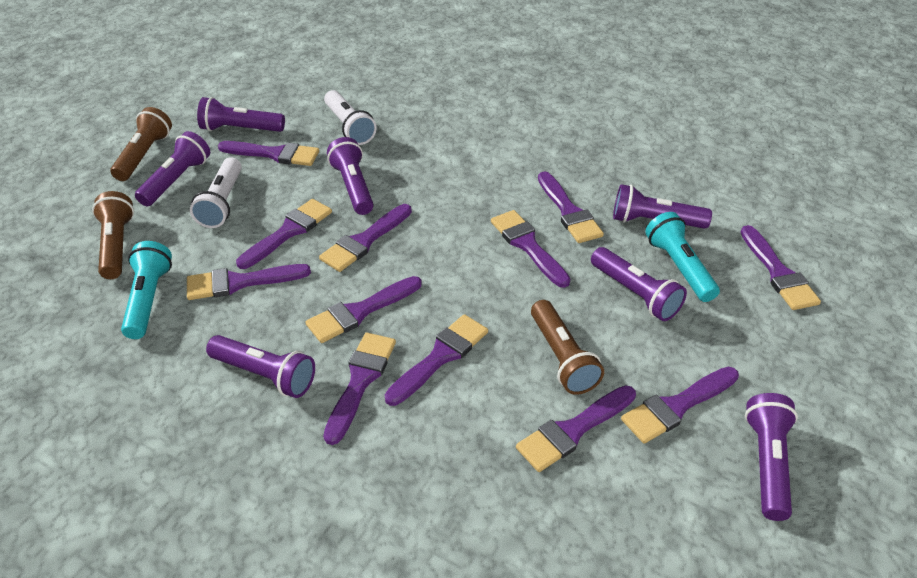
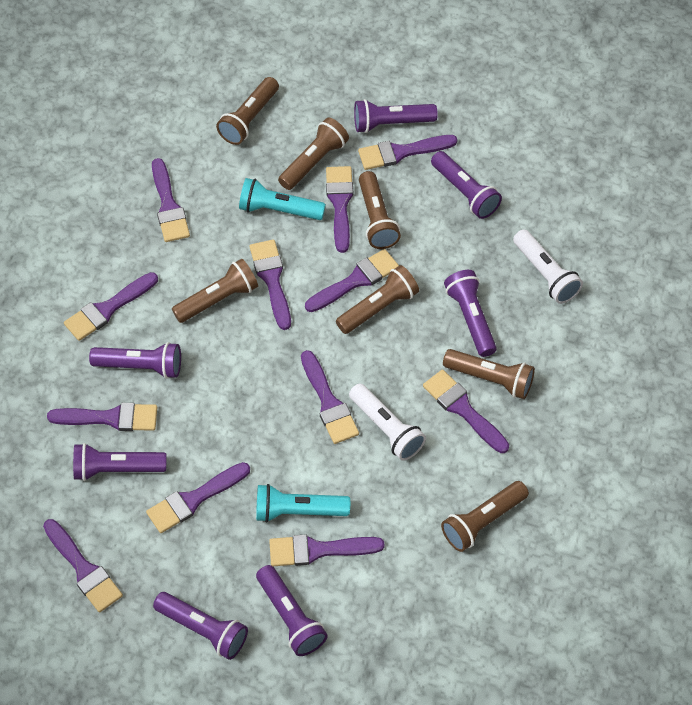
brown flashlight: [92,191,134,279] [110,107,172,181] [531,300,604,395] = 3 -> [172,259,258,323] [216,77,279,145] [278,118,349,190] [336,265,419,334] [359,171,401,249] [441,481,529,552] [443,349,535,399] = 7

